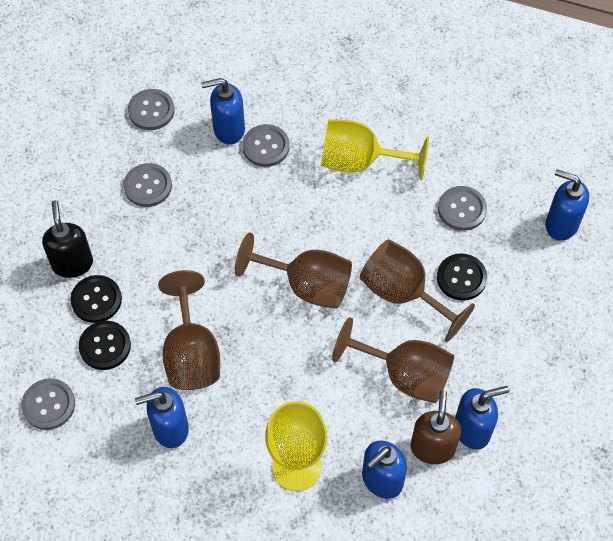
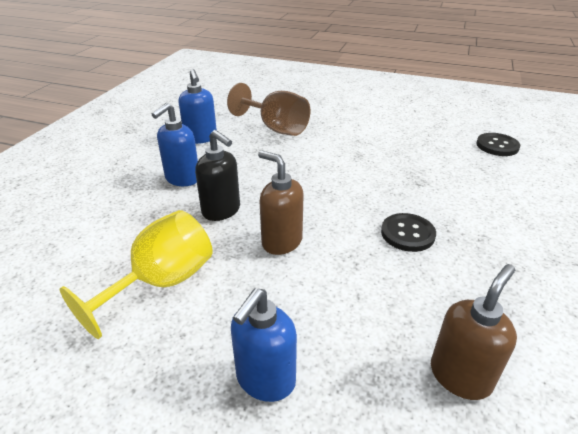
black button: [70,275,122,323] [79,321,131,370] [437,253,487,301] = 3 -> [381,213,436,252] [476,133,520,156] = 2
blue soap dispenser: [135,387,189,448] [201,78,245,145] [362,440,407,499] [455,386,509,449] [546,169,589,241] = 5 -> [151,103,198,186] [179,69,217,144] [231,288,297,402] = 3
brown goblet: [158,270,220,390] [235,232,352,309] [332,317,454,403] [360,239,475,342] = 4 -> [227,83,310,136] = 1
brown soap dispenser: [410,390,461,464] = 1 -> [258,150,303,255] [431,264,517,400] = 2
grey button: [21,378,75,430] [123,163,172,207] [128,89,175,130] [242,124,290,167] [438,186,487,231] = 5 -> none = 0
yellow goblet: [265,402,327,491] [321,119,429,180] = 2 -> [60,210,213,339] = 1

